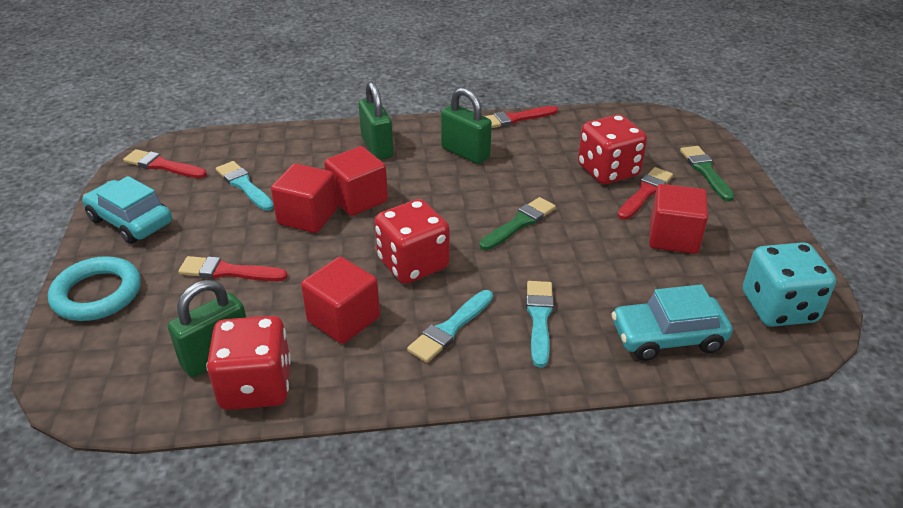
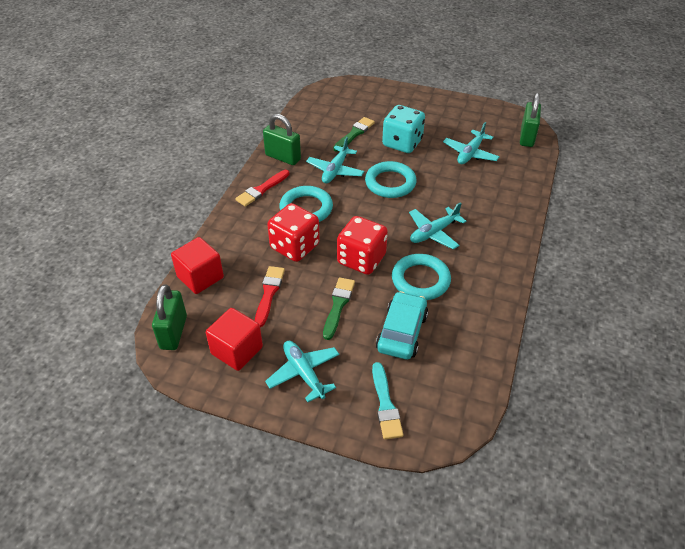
red brush: [123,149,207,178] [178,256,288,281] [484,106,558,128] [618,167,673,220] = 4 -> [235,170,290,207] [255,266,285,327] = 2
red cube: [271,164,338,233] [301,257,380,344] [324,146,388,216] [649,184,708,254] = 4 -> [171,237,224,294] [206,308,263,371] = 2
red dice: [206,316,291,410] [375,199,450,284] [578,114,647,184] = 3 -> [267,203,320,262] [337,216,388,275] = 2
turquoise brush: [216,161,274,211] [407,290,493,363] [526,281,554,368] = 3 -> [372,362,404,439] = 1
turquoise car: [82,176,172,244] [611,284,733,361] = 2 -> [376,291,428,359] = 1
turquoise plane: none = 0 -> [265,341,339,402] [306,137,364,183] [409,202,466,249] [443,122,500,164] = 4
turquoise ring: [48,256,141,321] = 1 -> [280,186,333,222] [365,161,417,198] [392,254,451,300] = 3

